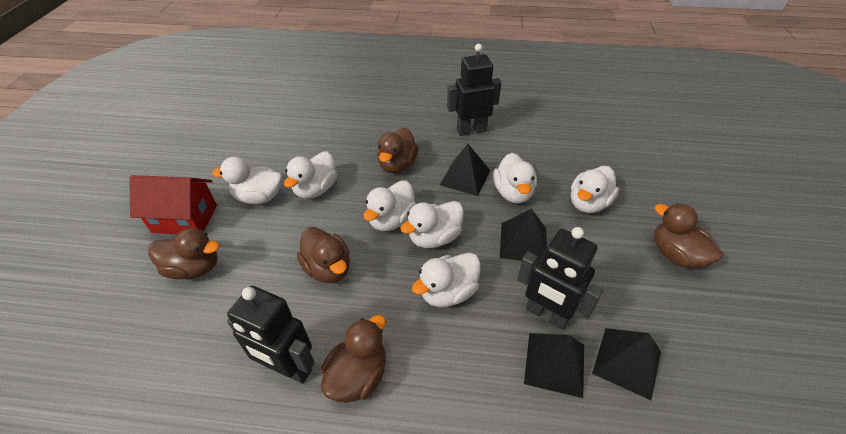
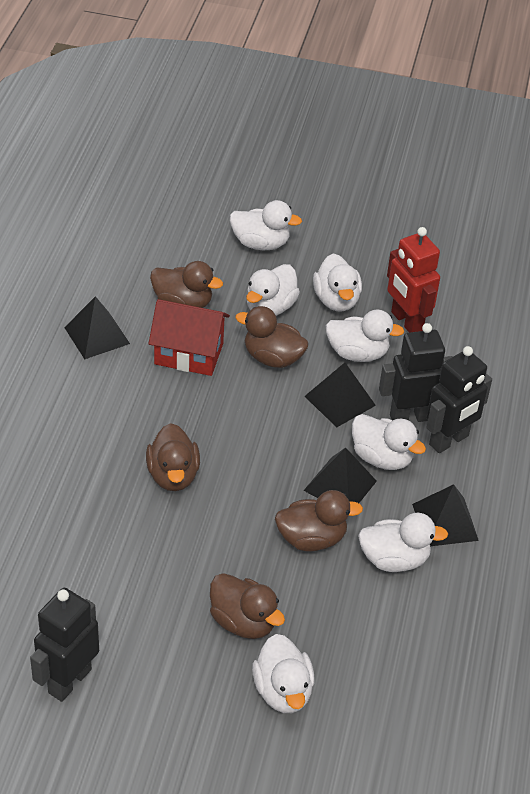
red robot: none = 0 -> [387,227,440,333] = 1

